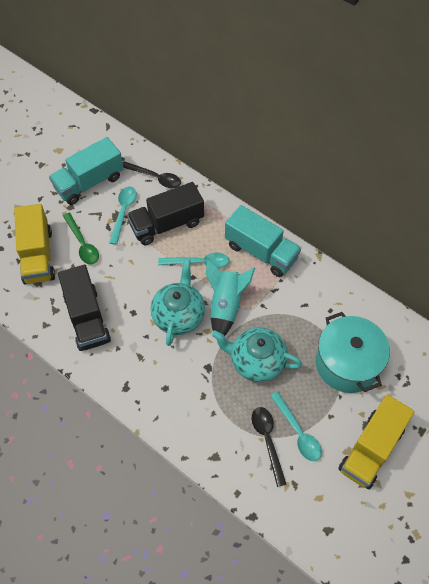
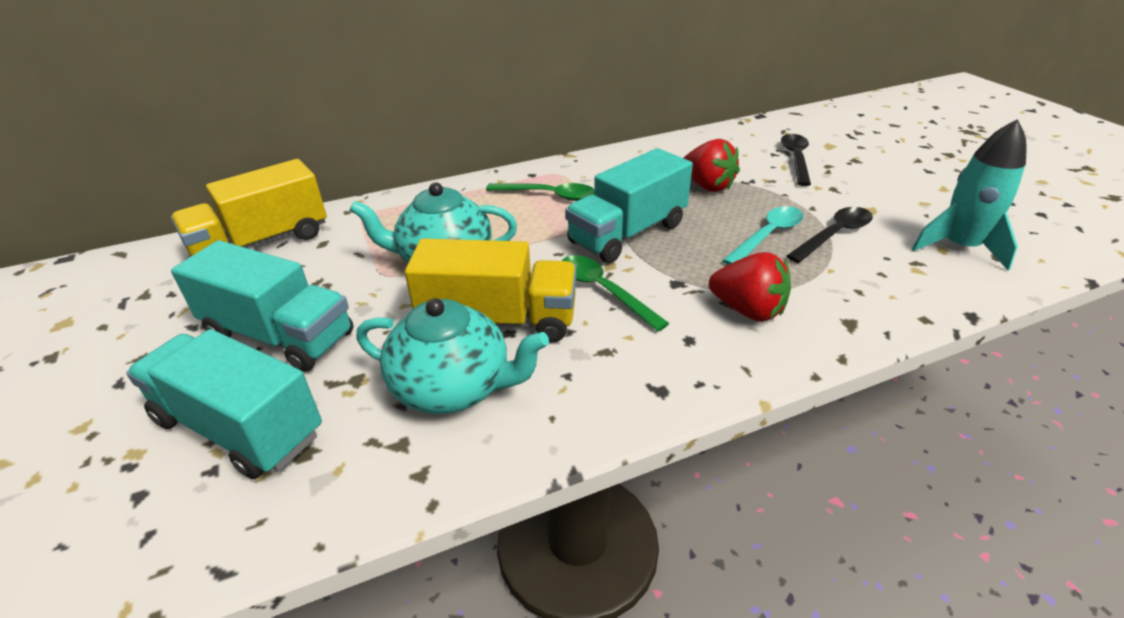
black truck: [58,265,111,351] [127,182,204,245] = 2 -> none = 0
green spoon: [63,212,99,265] = 1 -> [486,183,594,201] [562,255,669,331] = 2
red strawberry: none = 0 -> [684,139,740,192] [709,252,791,322] = 2
turquoise pot: [316,312,390,393] = 1 -> none = 0
turquoise spoon: [109,186,137,245] [158,252,229,269] [270,392,322,461] = 3 -> [722,206,803,265] = 1
turquoise truck: [49,137,124,205] [225,205,301,277] = 2 -> [126,329,322,479] [171,240,353,372] [565,148,693,263] = 3

